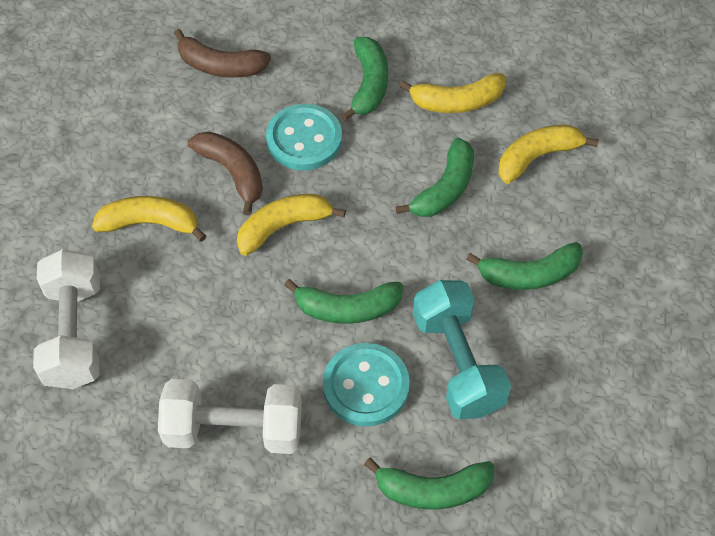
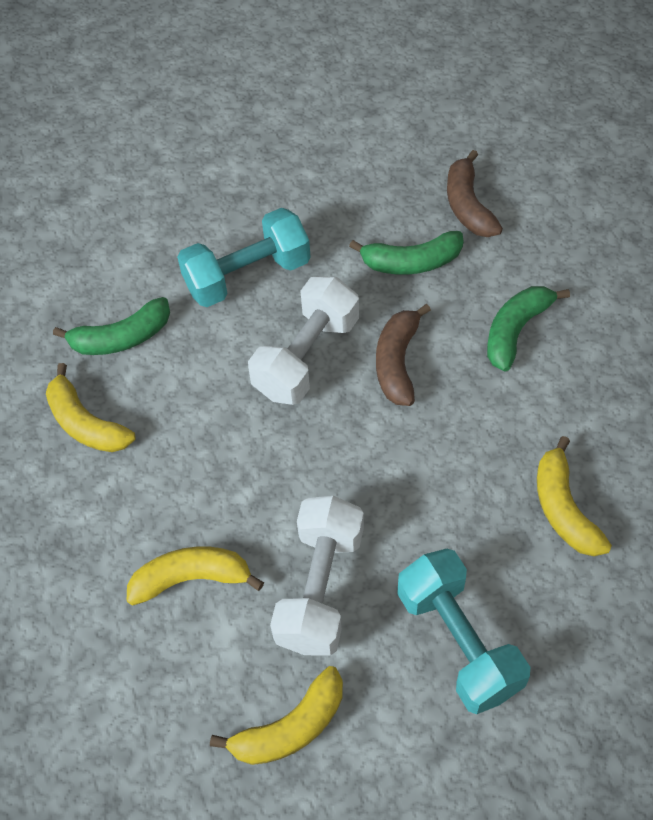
green banana: [284,279,403,324] [341,37,388,121] [364,458,494,510] [396,137,474,217] [466,242,583,290] = 5 -> [53,297,170,355] [349,231,463,275] [487,286,570,372] = 3
turquoise button: [266,104,342,170] [323,343,410,426] = 2 -> none = 0
turquoise dumbbell: [413,280,511,419] = 1 -> [177,208,311,307] [397,549,530,714] = 2

